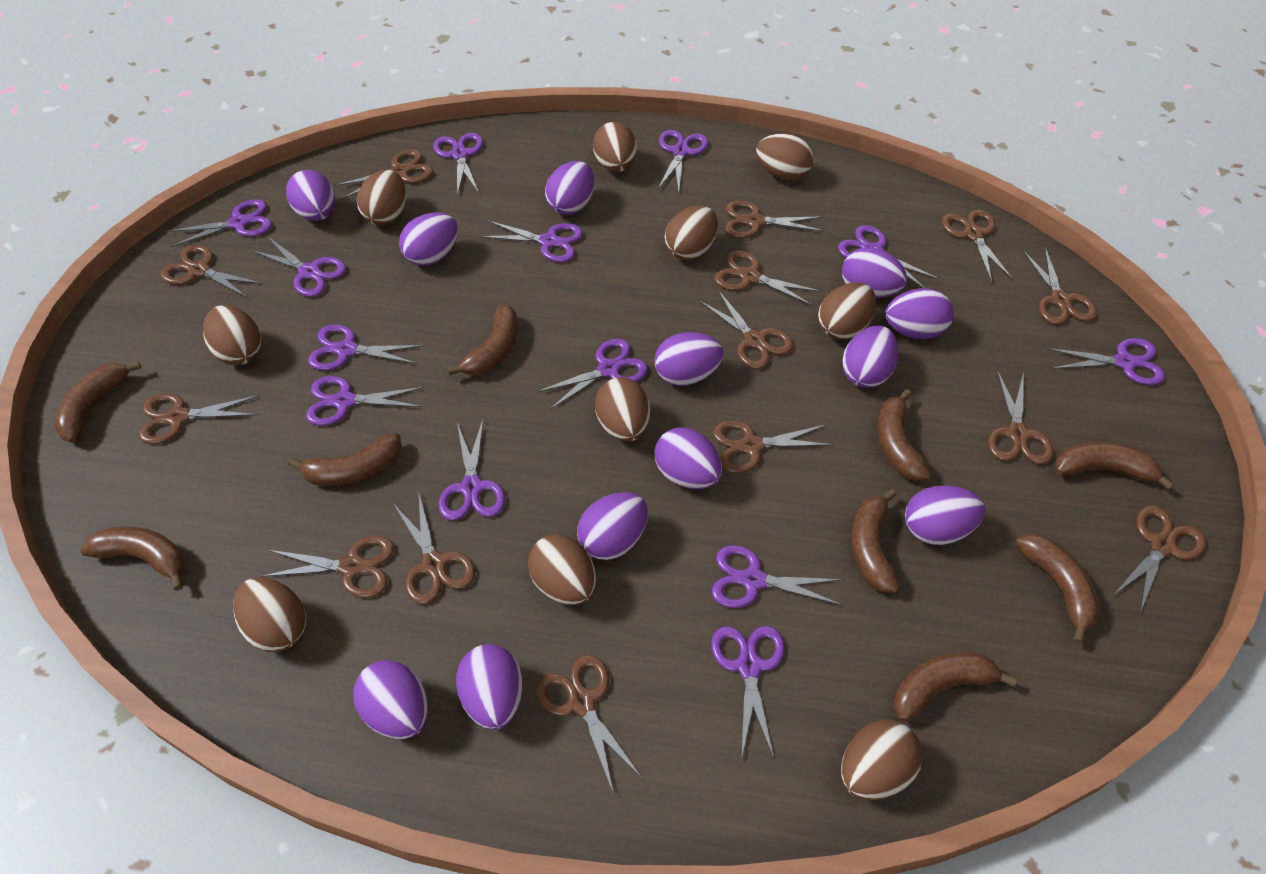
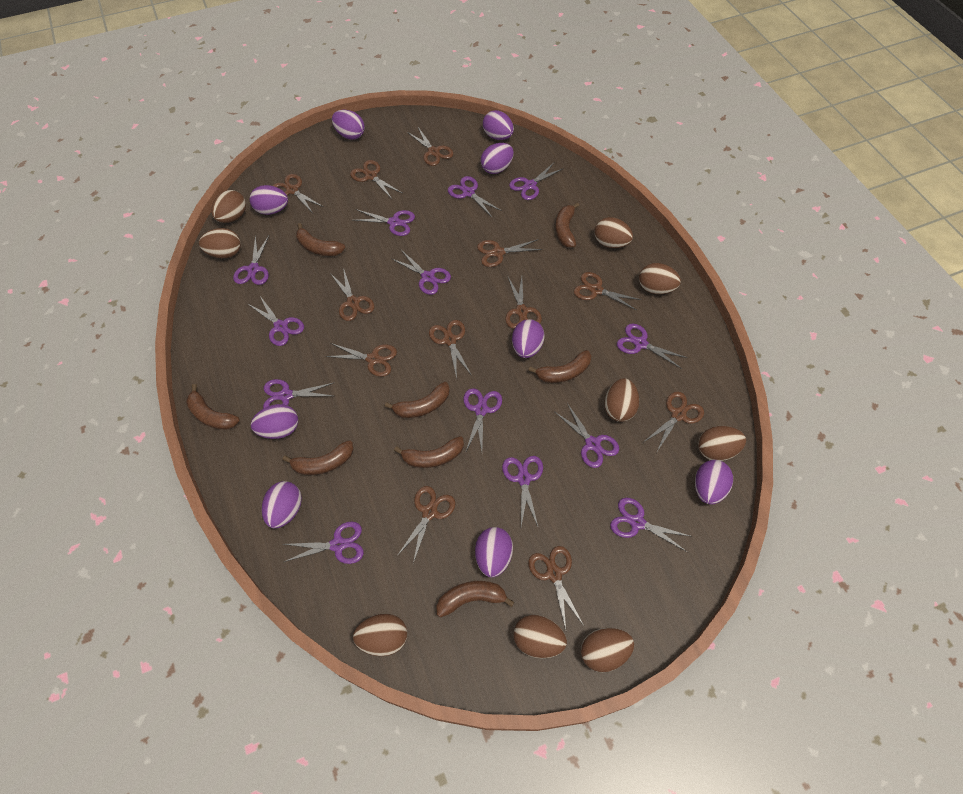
brown banana: [54,361,141,442] [80,526,185,591] [288,433,402,486] [447,304,518,376] [851,489,900,593] [877,389,931,481] [893,652,1017,722] [1015,533,1100,645] [1055,442,1174,490] = 9 -> [186,384,240,429] [283,440,353,475] [296,223,345,256] [385,382,450,418] [394,436,464,468] [437,581,515,617] [528,350,591,383] [555,202,580,247] = 8
brown egg: [203,305,261,365] [233,577,306,652] [357,170,406,225] [528,534,596,605] [593,122,637,172] [595,377,650,442] [665,205,718,260] [756,133,814,181] [818,282,876,340] [841,719,923,800] = 10 -> [199,228,241,258] [211,190,246,223] [353,614,407,656] [513,615,567,658] [581,628,634,672] [594,217,633,248] [604,378,639,422] [639,263,681,294] [698,426,746,461] = 9
brown scissors: [139,393,259,444] [160,245,263,298] [261,536,394,598] [334,149,433,199] [393,494,475,604] [536,655,643,795] [699,290,793,369] [713,420,834,474] [714,250,821,306] [725,200,824,238] [942,210,1013,283] [988,371,1054,464] [1023,247,1097,325] [1113,505,1206,613] = 14 -> [272,174,324,213] [326,343,397,377] [330,268,374,321] [350,160,402,199] [397,486,455,563] [407,127,454,166] [429,320,472,379] [477,239,542,267] [505,277,542,329] [528,546,584,630] [574,272,642,310] [644,392,704,451] = 12
purple egg: [286,170,335,221] [353,660,428,739] [399,213,458,266] [456,644,523,730] [545,161,595,215] [577,492,648,560] [654,332,724,386] [655,428,722,489] [842,247,907,298] [842,325,898,388] [885,288,954,339] [905,486,985,545] = 12 -> [250,185,288,215] [251,404,298,439] [262,481,302,528] [332,110,365,140] [475,527,513,578] [481,143,514,174] [483,110,514,140] [512,319,545,358] [695,460,733,504] = 9

